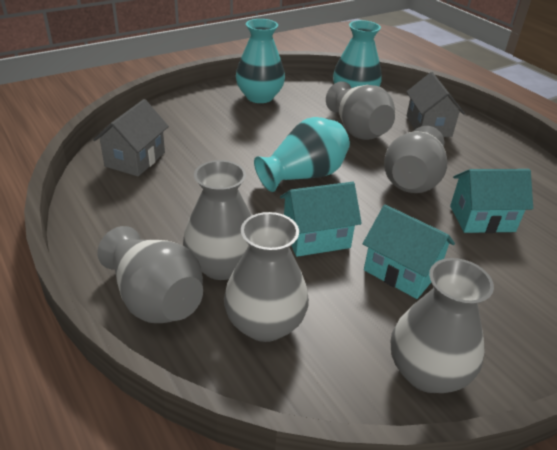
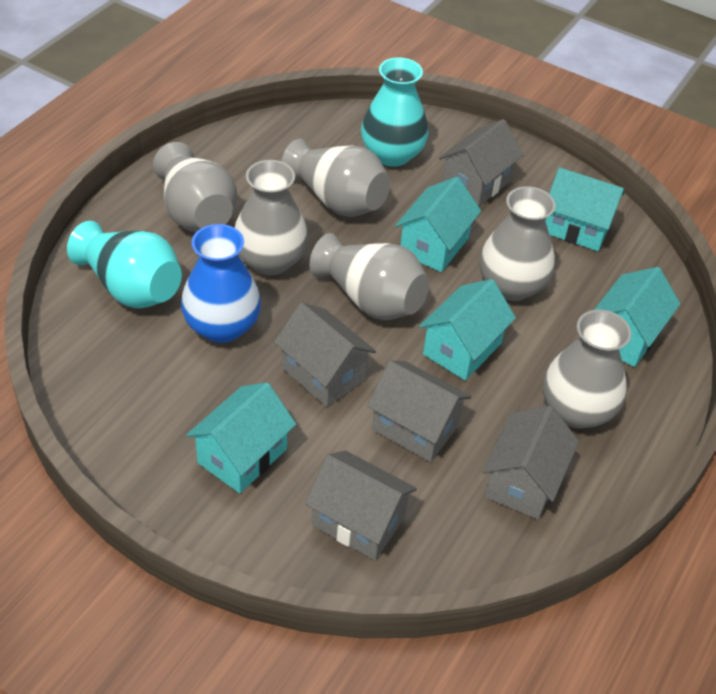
blue vase: none = 0 -> [181,224,261,343] = 1
grey house: [93,99,169,176] [406,72,465,137] = 2 -> [274,303,376,407] [305,450,417,560] [367,361,471,462] [439,119,523,207] [482,406,579,520] = 5
turquoise house: [280,182,362,257] [363,205,455,299] [450,169,533,233] = 3 -> [186,383,296,494] [395,177,481,272] [419,279,516,381] [545,167,625,251] [594,267,680,367] = 5
turquoise vase: [236,19,285,103] [254,117,350,192] [333,20,382,88] = 3 -> [67,221,182,308] [361,57,428,167] = 2

